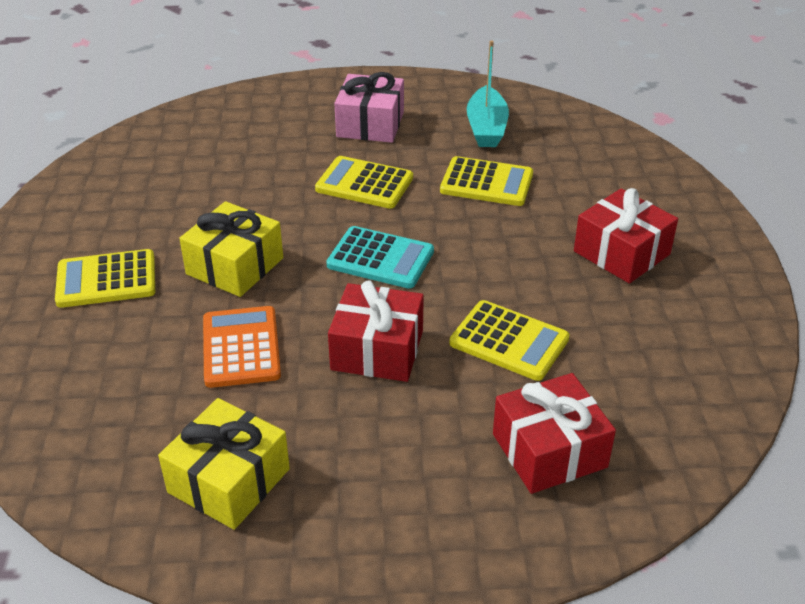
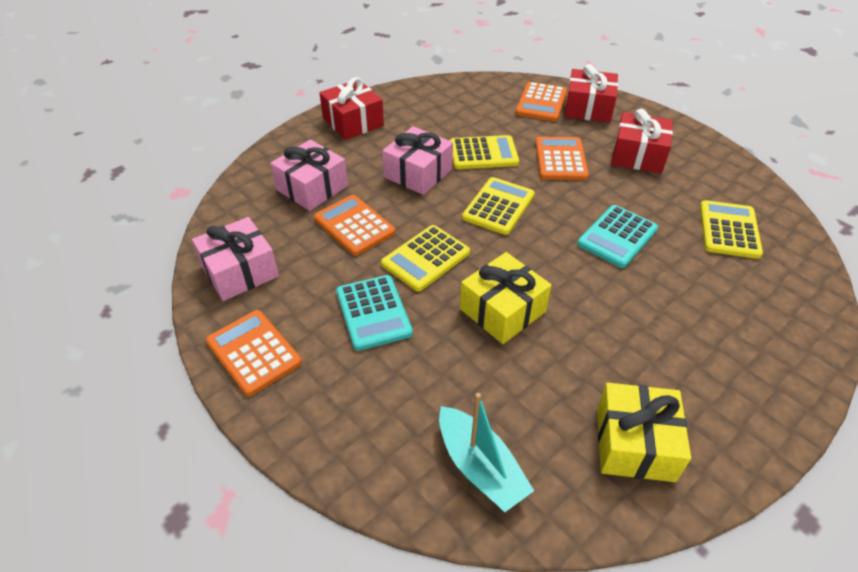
orange calculator: [203,306,281,388] = 1 -> [206,310,302,396] [314,195,395,256] [516,82,567,122] [535,137,589,180] = 4
pink gift: [334,72,404,143] = 1 -> [192,217,279,301] [270,140,348,211] [382,126,453,195] = 3
turquoise calculator: [326,226,434,289] = 1 -> [336,275,413,351] [577,205,658,268] = 2

